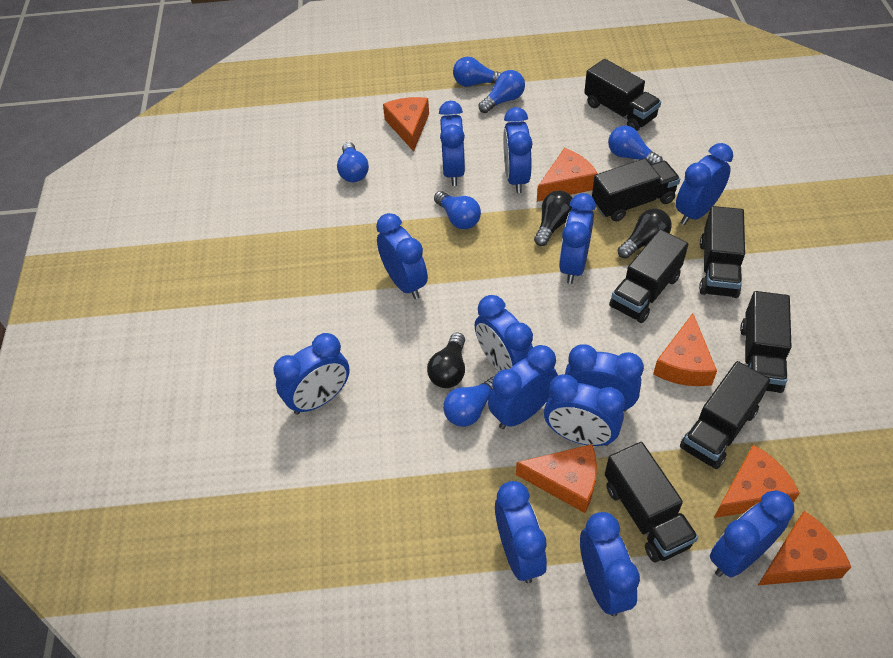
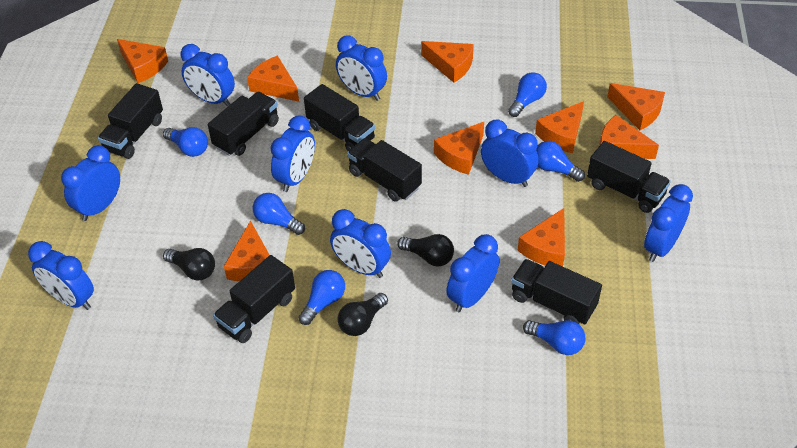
blue clock: [273,333,350,415] [376,213,428,299] [439,101,465,186] [475,295,533,371] [488,345,558,429] [495,481,547,584] [503,107,532,193] [544,374,625,446] [559,193,596,284] [565,344,644,411] [580,512,640,616] [676,143,733,225] [710,490,794,577] = 13 -> [28,241,94,310] [61,145,120,221] [181,44,235,106] [270,115,315,192] [330,209,391,278] [336,36,387,101] [446,234,499,312] [481,120,538,187] [644,184,693,262] = 9
orange cheese: [383,97,429,151] [516,444,597,513] [537,148,598,202] [653,313,717,386] [714,445,800,518] [758,511,851,585] = 6 -> [117,39,168,83] [224,220,269,281] [247,55,299,102] [421,41,474,83] [434,122,484,175] [517,208,565,266] [535,101,584,153] [599,115,659,159] [607,83,665,130] = 9

